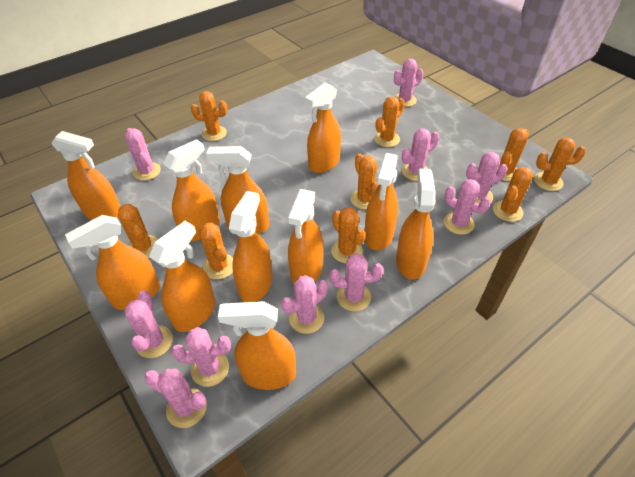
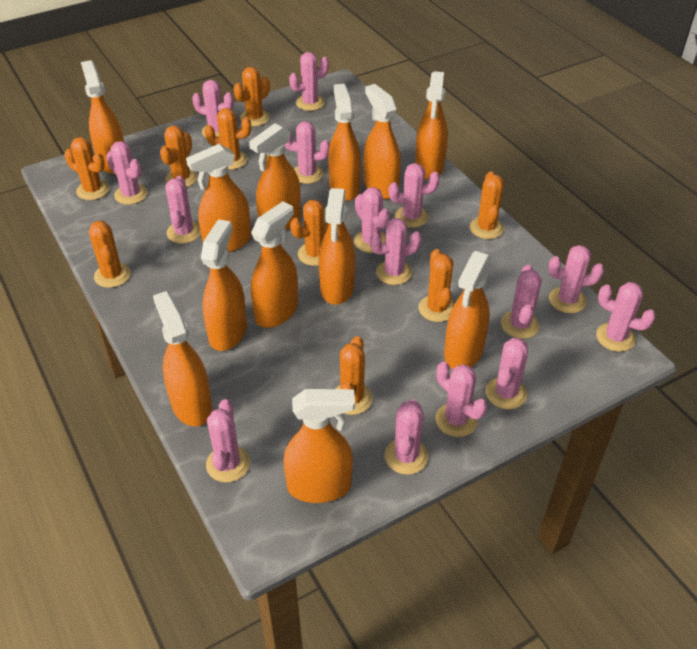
orange spray bottle: [52,131,121,220] [65,215,160,310] [149,221,215,332] [163,139,220,241] [206,146,269,234] [218,301,296,390] [229,191,272,302] [287,189,323,284] [305,82,341,173] [365,153,398,251] [396,169,436,280] = 11 -> [81,60,124,174] [153,291,213,426] [186,144,251,252] [201,219,247,351] [249,123,301,230] [251,202,298,328] [283,389,355,503] [319,188,355,305] [328,84,361,201] [364,84,401,199] [415,71,448,179] [444,251,491,369] = 12
pink cactus: [124,290,173,358] [125,128,161,180] [144,368,207,428] [171,327,231,387] [281,275,328,334] [329,253,383,311] [394,59,423,107] [402,128,439,181] [444,179,491,235] [466,152,508,203] = 10 -> [106,141,147,205] [165,176,201,244] [192,80,234,137] [206,399,250,482] [285,121,330,184] [289,52,329,111] [354,187,390,253] [370,218,422,285] [385,400,428,475] [389,163,440,228] [435,362,487,437] [486,338,528,409] [501,265,542,339] [548,245,604,313] [596,282,656,352] = 15

